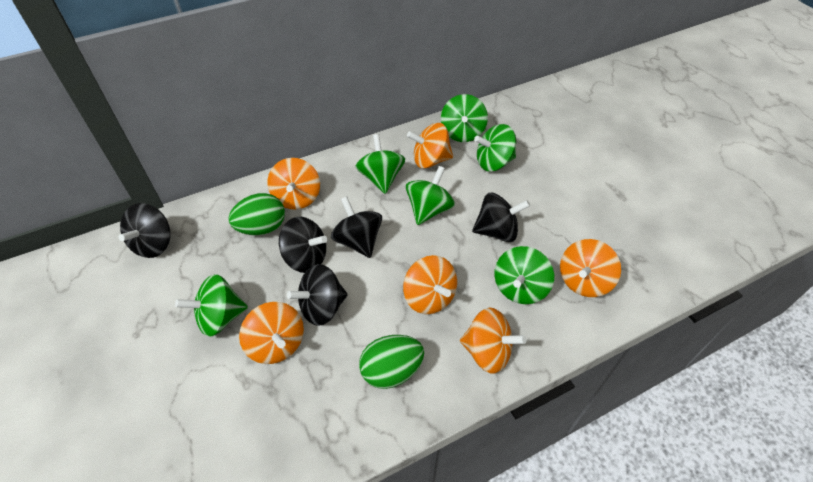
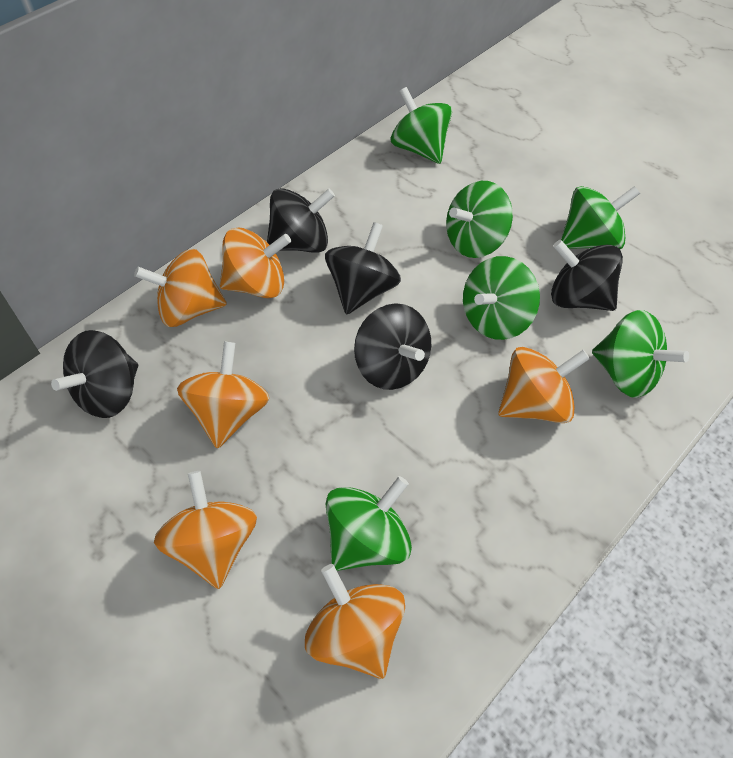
green egg: [228,193,285,235] [359,335,424,389] = 2 -> none = 0

